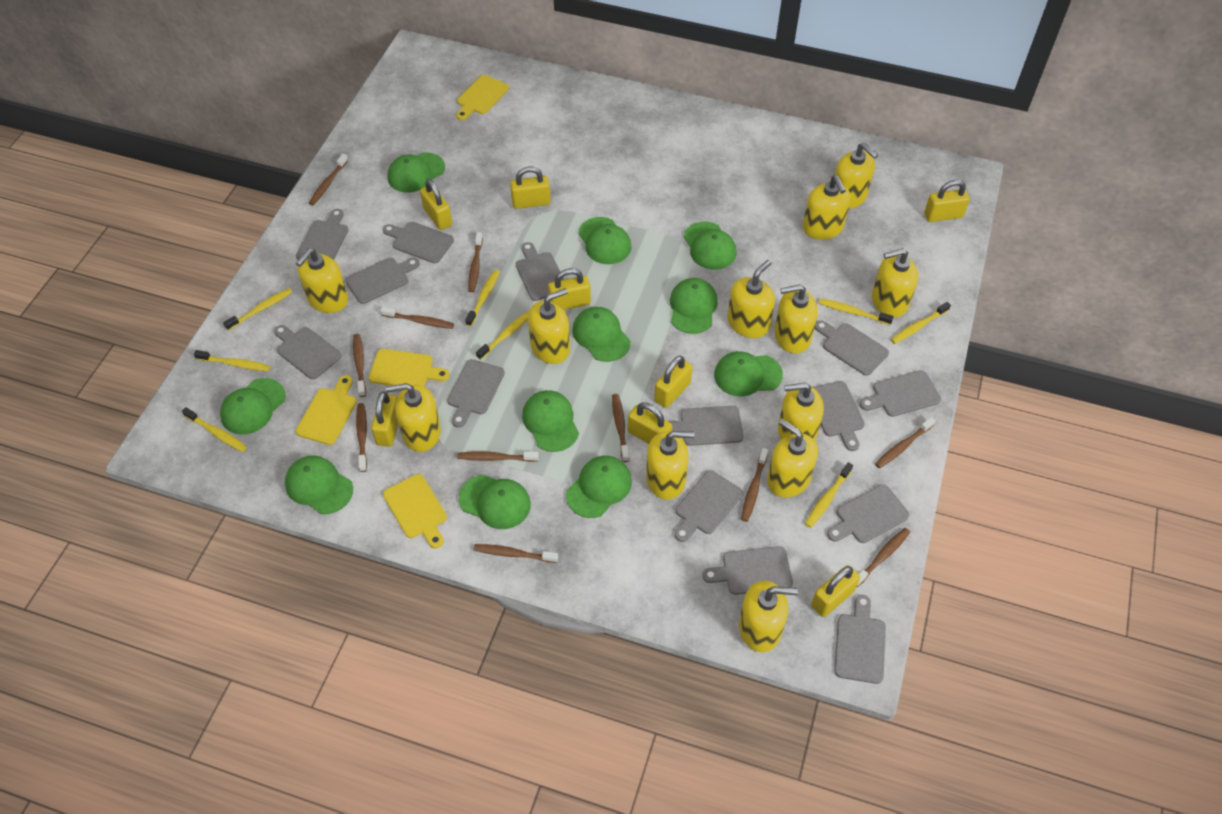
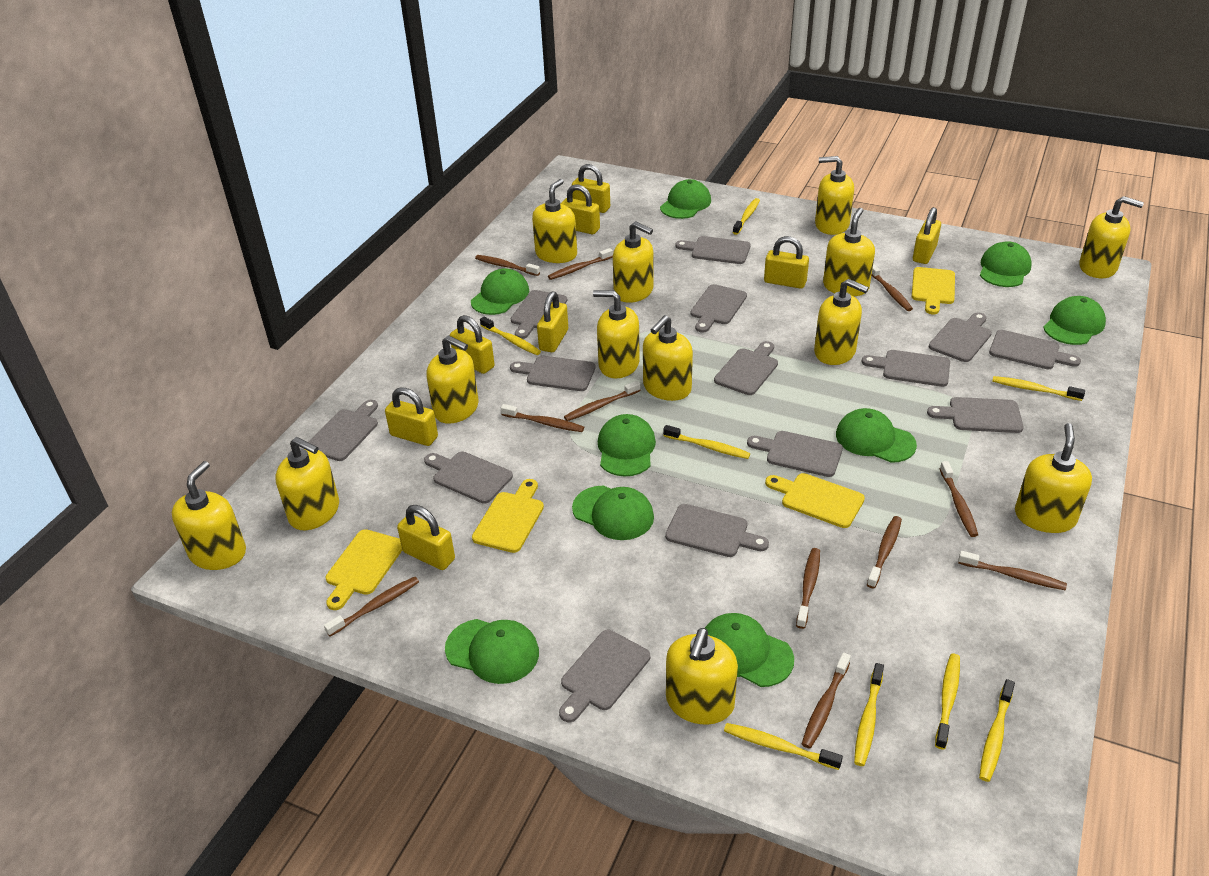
green cap: [220,378,286,435] [285,456,353,514] [387,152,445,192] [459,475,531,529] [522,390,579,452] [566,456,632,518] [572,307,630,362] [578,217,631,264] [670,278,718,334] [684,222,736,270] [714,351,783,396] = 11 -> [445,619,539,684] [471,268,529,315] [572,486,654,540] [598,414,656,476] [660,179,711,219] [705,613,794,687] [836,408,917,463] [980,241,1032,287] [1043,296,1106,345] = 9
yellow soap dispenser: [296,248,348,313] [386,383,441,452] [528,288,570,364] [646,431,694,500] [727,260,775,338] [739,580,798,652] [767,419,818,498] [774,284,818,353] [778,383,824,441] [803,175,851,240] [834,143,878,209] [872,248,918,317] = 12 -> [171,461,246,570] [275,437,339,530] [426,335,479,424] [532,179,577,263] [593,290,640,378] [613,221,654,303] [643,315,693,401] [666,628,738,725] [814,279,869,365] [815,156,854,235] [823,208,875,296] [1015,423,1092,533] [1079,196,1144,278] = 13

